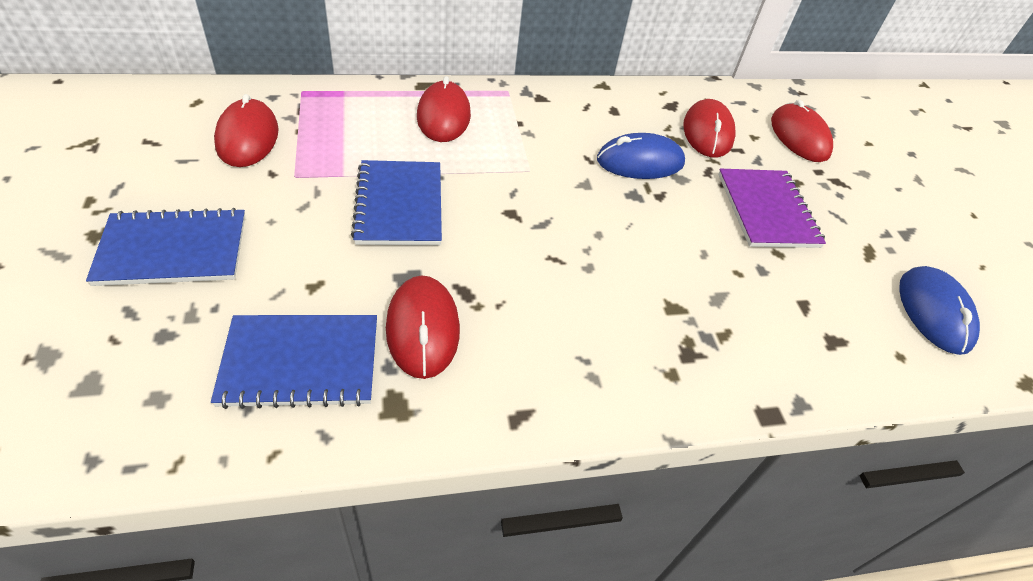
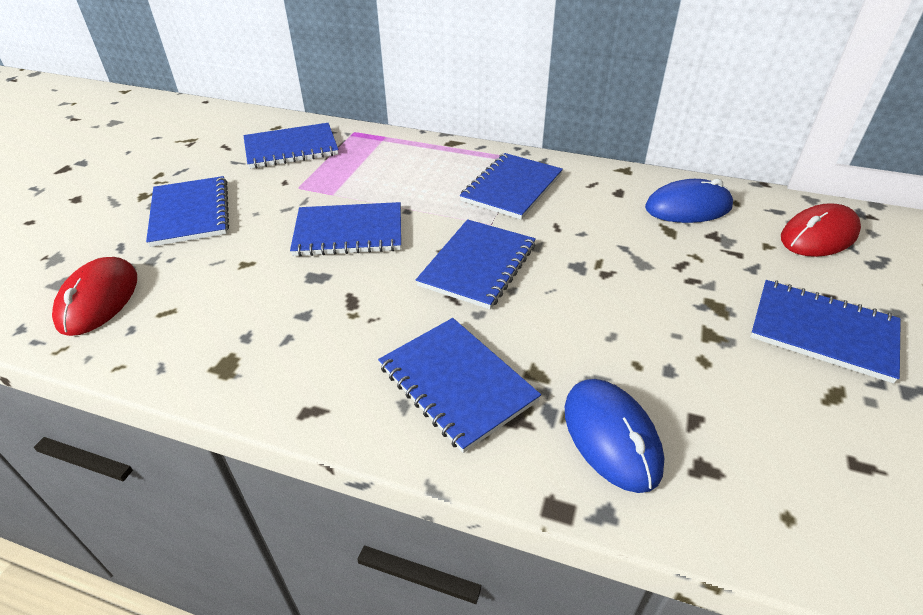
blue notebook: [86,208,245,286] [211,315,377,409] [351,160,442,245] = 3 -> [146,176,229,247] [243,123,338,169] [290,202,401,256] [378,318,541,453] [416,219,536,309] [460,153,563,220] [750,280,901,383] = 7
purple notebook: [718,168,826,248] = 1 -> none = 0
red mouse: [214,94,279,167] [386,275,460,379] [417,76,471,142] [683,99,736,158] [771,100,833,162] = 5 -> [52,257,137,336] [781,203,861,257] = 2

